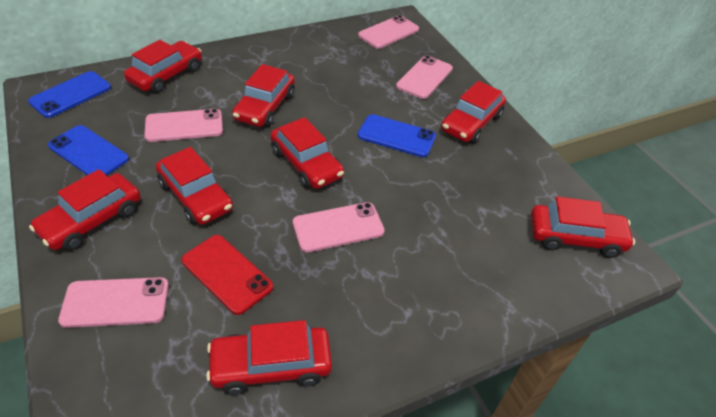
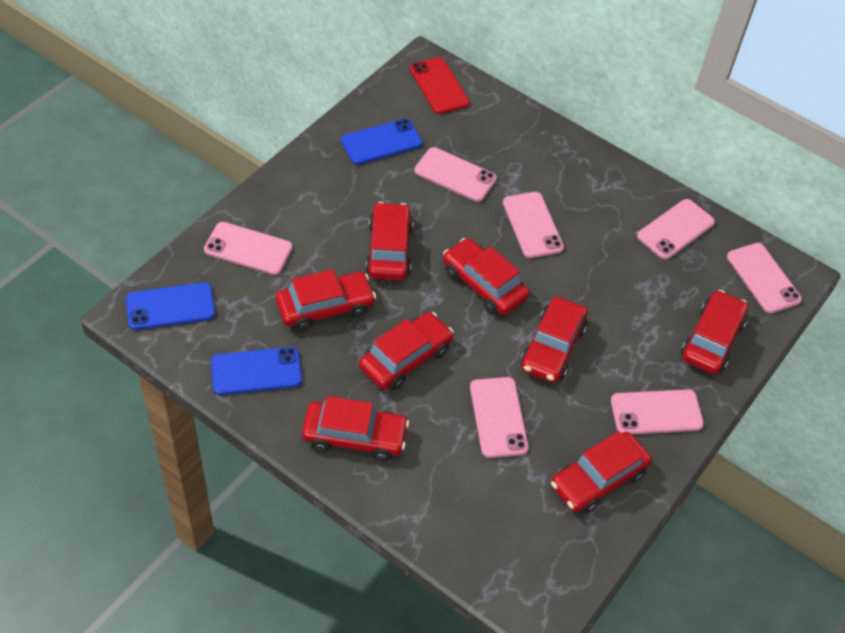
pink phone: [58,277,169,328] [144,109,223,142] [293,202,385,253] [358,15,419,49] [396,56,453,99] = 5 -> [204,222,293,275] [414,147,497,202] [470,377,529,458] [503,192,564,258] [611,389,704,434] [637,199,715,260] [727,243,802,314] = 7

